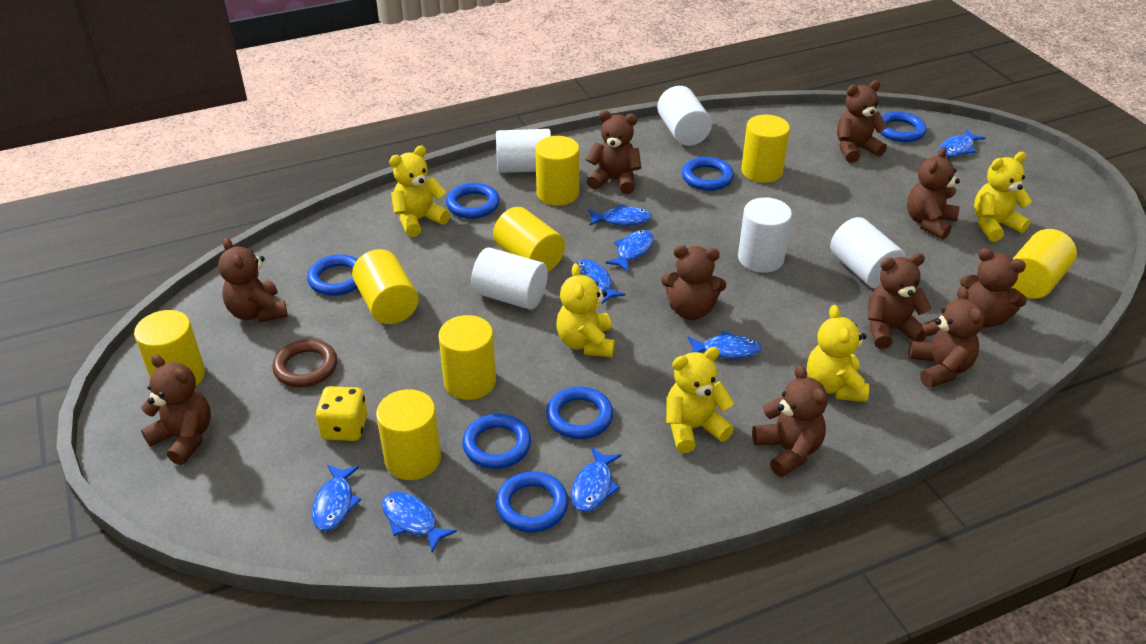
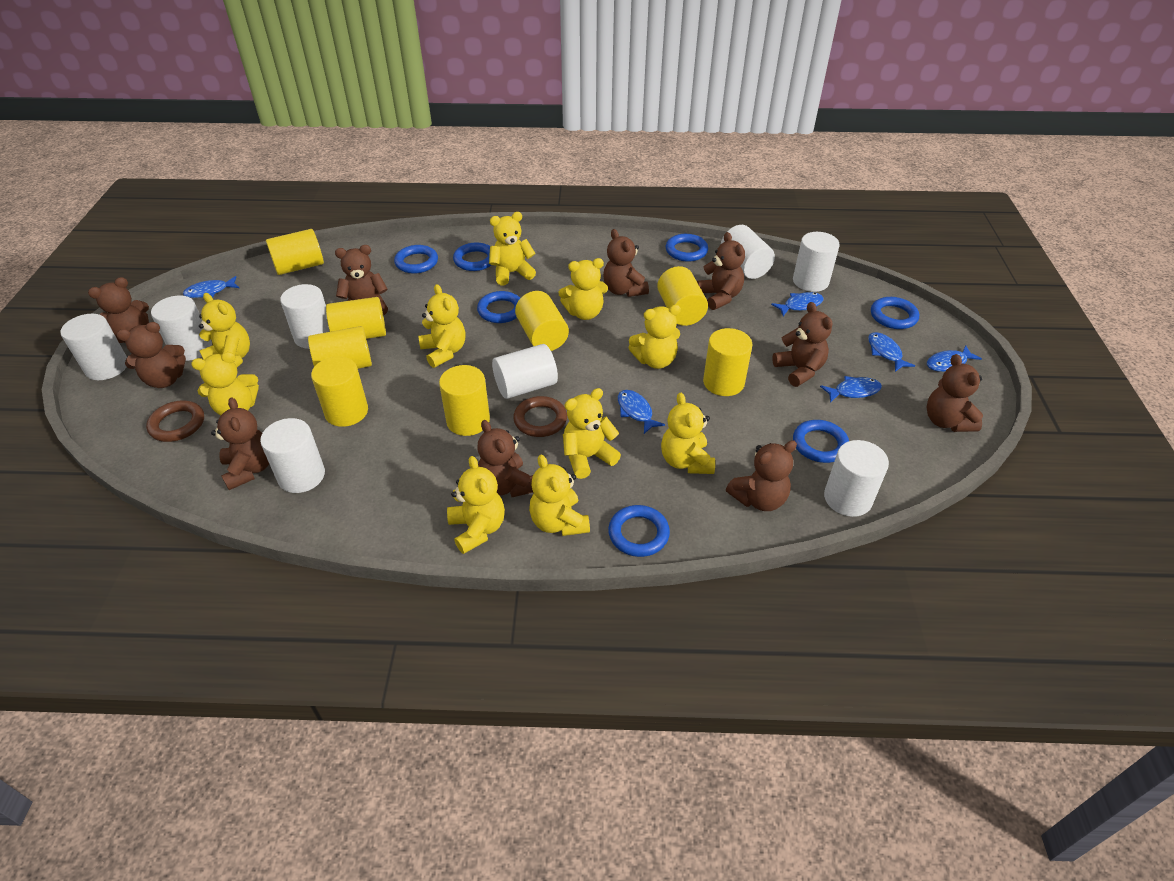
blue fish: [312,465,361,531] [382,492,457,552] [571,447,621,512] [576,259,625,304] [588,204,652,226] [605,230,654,272] [688,331,761,359] [940,129,986,157] = 8 -> [183,276,239,298] [618,390,665,434] [771,292,824,316] [820,376,882,403] [868,332,915,372] [927,346,982,372] = 6
brown ring: [272,339,337,387] = 1 -> [146,401,204,442] [513,396,567,437] = 2
white cylinder: [471,247,548,310] [496,129,551,173] [657,86,712,146] [738,197,792,273] [830,217,906,289] = 5 -> [60,314,127,380] [151,295,212,361] [260,418,325,493] [280,284,330,349] [492,344,558,399] [721,225,775,279] [793,232,840,292] [824,440,889,517] = 8
yellow dice: [315,386,367,441] = 1 -> none = 0
yellow teddy bear: [389,146,450,237] [556,263,615,358] [666,347,734,453] [807,305,869,402] [974,152,1032,242] = 5 -> [191,352,259,416] [199,293,250,367] [418,284,465,368] [447,456,505,554] [489,212,536,286] [529,454,590,536] [558,258,608,320] [563,388,621,479] [628,305,681,369] [661,393,715,474] = 10

